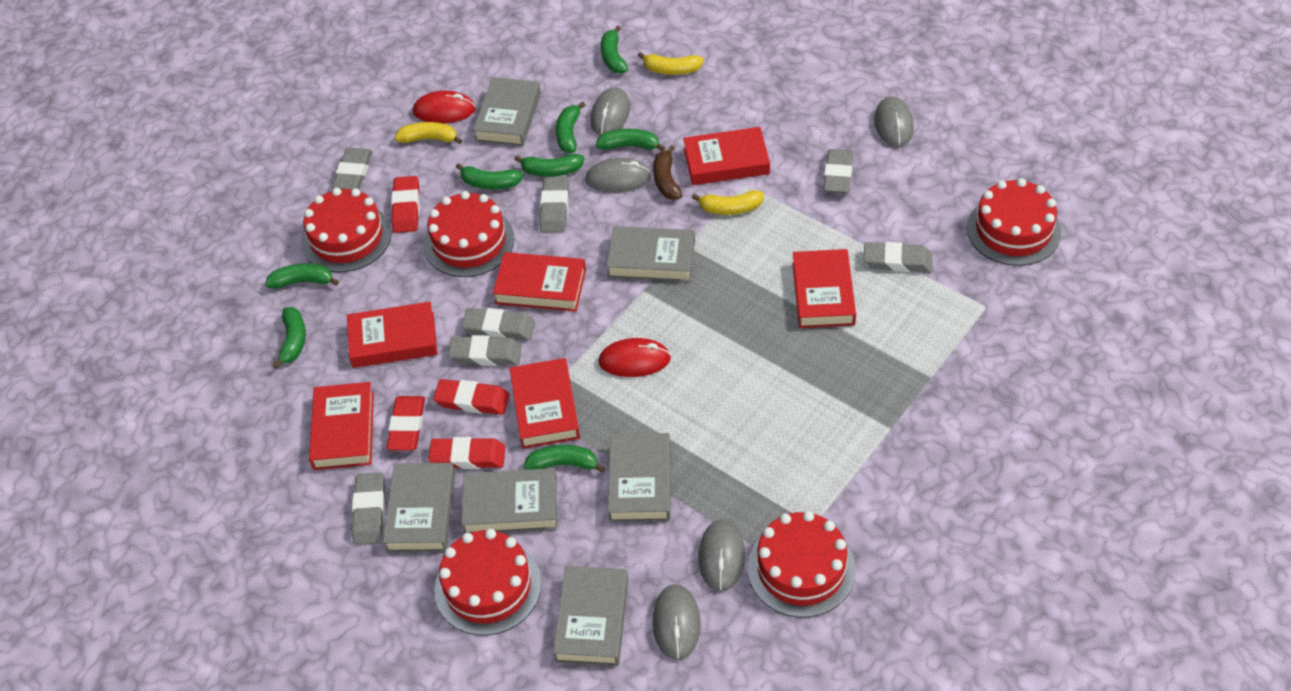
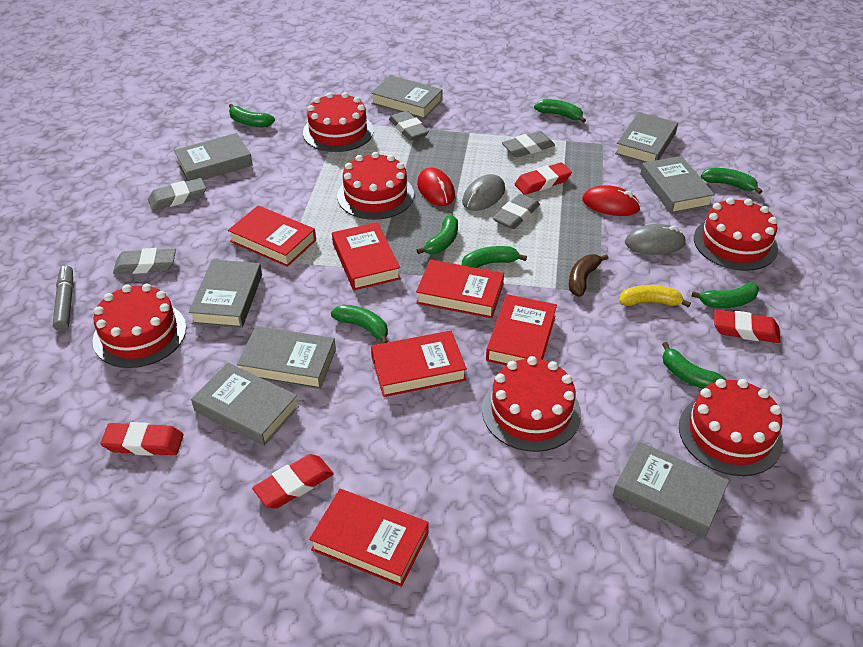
grey book: [383,463,455,552] [462,468,557,534] [473,77,541,146] [553,566,629,666] [606,226,695,282] [608,433,670,522] = 6 -> [174,133,253,181] [189,259,262,328] [191,363,299,446] [237,326,336,389] [371,75,443,119] [613,441,729,538] [615,112,678,163] [640,156,715,214] = 8
grey eraser: [332,148,373,190] [352,473,385,545] [448,335,522,366] [462,308,535,341] [540,176,569,233] [823,149,853,193] [863,242,932,272] = 7 -> [113,248,176,274] [148,178,206,210] [389,111,429,140] [493,194,540,229] [502,131,555,157] = 5
grey marker: none = 0 -> [53,265,74,331] = 1
grey mouse: [585,158,651,193] [591,87,630,135] [652,584,701,660] [698,519,745,592] [874,96,914,147] = 5 -> [462,174,505,211] [625,224,686,255] = 2
red cake: [301,188,392,272] [424,191,515,277] [434,529,542,636] [748,511,856,618] [967,178,1061,266] = 5 -> [93,284,186,368] [303,92,374,152] [337,152,414,220] [482,356,581,452] [679,379,783,476] [694,197,778,271] = 6
yellow banana: [395,122,463,144] [638,52,704,75] [692,190,764,215] = 3 -> [619,285,691,308] = 1

